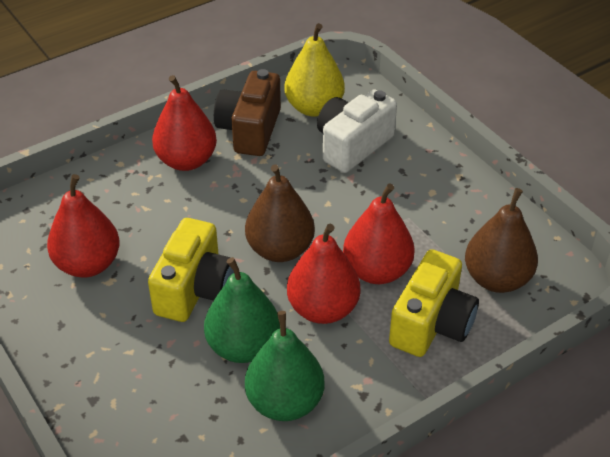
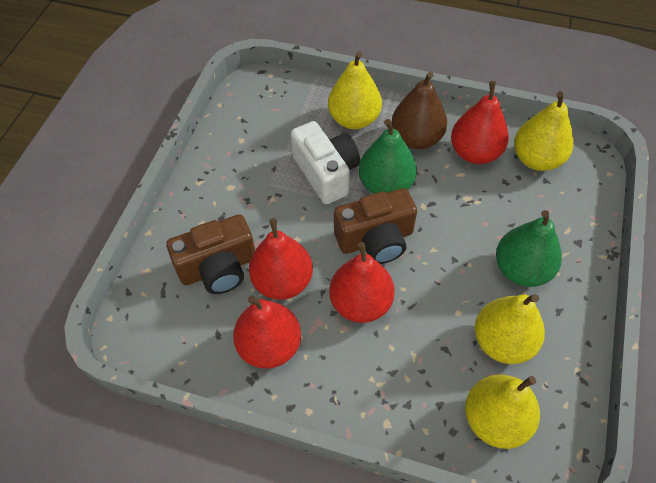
brown camera: [214,69,281,156] = 1 -> [166,214,255,294] [334,188,417,264] = 2
brown pear: [245,165,315,262] [465,188,538,293] = 2 -> [391,72,447,149] = 1
yellow camera: [148,218,234,322] [389,249,479,357] = 2 -> none = 0
yellow pear: [284,23,345,117] = 1 -> [328,51,382,129] [465,375,540,449] [475,294,545,364] [514,91,573,171] = 4

